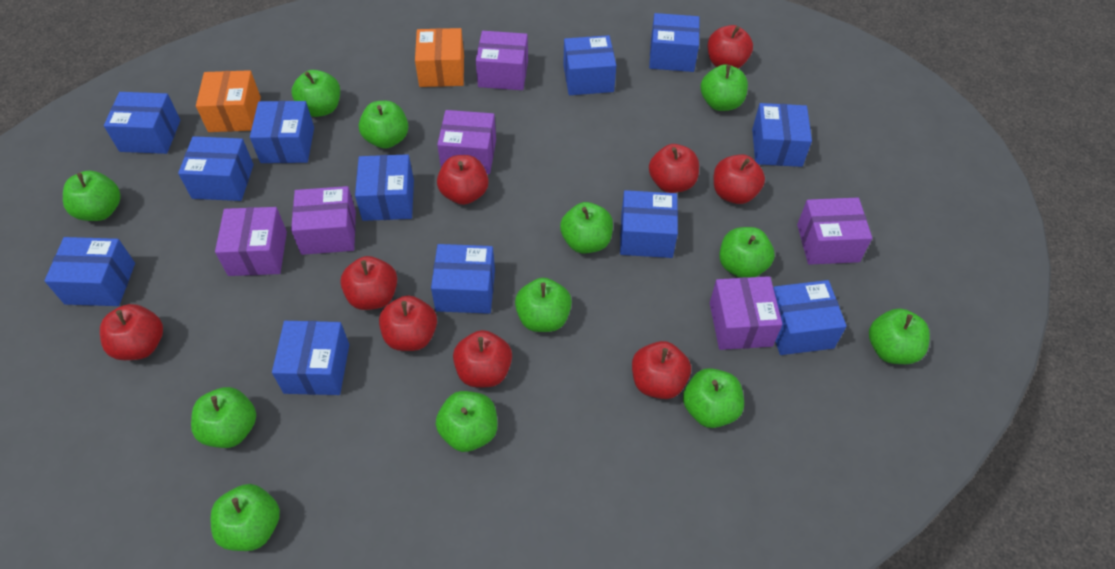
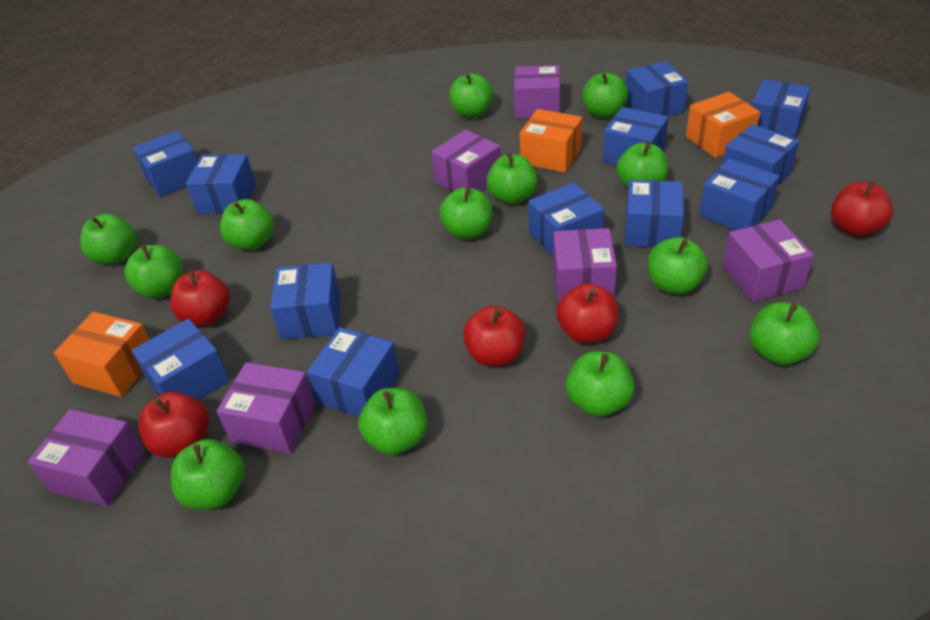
green apple: [63,170,121,221] [191,387,256,448] [210,484,280,551] [292,70,340,117] [359,101,408,149] [436,391,497,452] [515,278,572,332] [560,202,613,253] [683,368,744,428] [700,64,748,111] [719,227,775,278] [869,308,930,364] = 12 -> [80,214,137,265] [124,244,183,299] [171,439,245,509] [220,199,274,250] [358,388,427,455] [440,187,492,240] [449,73,493,118] [486,152,538,205] [566,351,635,417] [582,72,628,118] [616,141,668,188] [648,237,708,295] [749,302,820,365] = 13
orange box: [196,70,261,132] [415,28,464,87] = 2 -> [54,312,150,397] [520,109,582,173] [686,92,760,158] = 3
red apple: [100,304,163,360] [340,256,397,310] [379,295,437,351] [437,155,489,205] [453,330,512,387] [632,341,691,399] [649,144,699,193] [708,25,753,68] [714,154,765,204] = 9 -> [138,392,209,458] [170,270,230,326] [463,305,526,366] [556,283,619,343] [831,181,893,237] = 5

